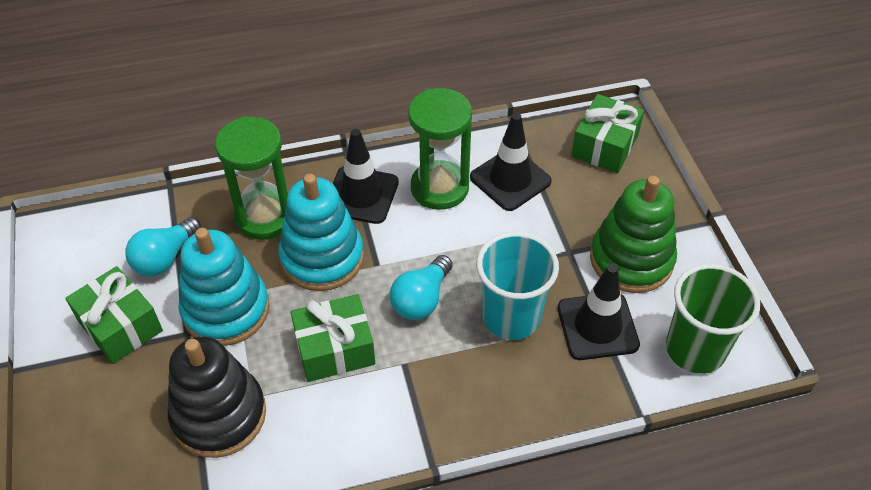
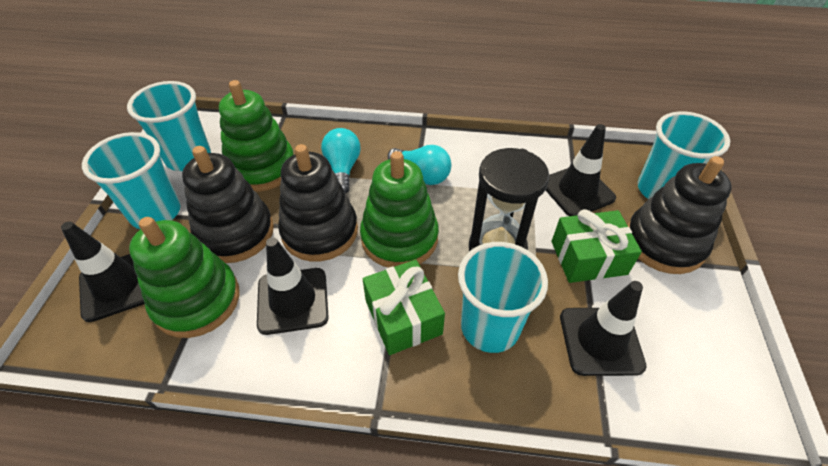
black hourglass: none = 0 -> [469,148,549,251] = 1
black stacking toy: [168,336,266,458] = 1 -> [182,146,274,263] [278,144,358,261] [628,156,732,274] = 3
black traffic cone: [333,129,399,224] [470,113,552,211] [557,264,640,360] = 3 -> [61,222,145,322] [257,238,329,335] [546,124,616,216] [560,281,647,376] = 4
green cup: [666,264,760,374] = 1 -> none = 0
green gift: [65,266,163,364] [290,294,375,382] [571,94,644,173] = 3 -> [363,260,445,355] [552,209,642,283] = 2
green hourglass: [215,116,288,240] [408,88,472,210] = 2 -> none = 0
green stacking toy: [590,176,677,293] = 1 -> [129,217,239,338] [219,80,294,192] [360,151,439,268] = 3
turquoise cup: [477,232,559,340] = 1 -> [82,132,180,229] [127,81,211,171] [458,242,548,353] [638,111,730,199] = 4
turquoise stacking toy: [178,228,270,346] [278,174,364,291] = 2 -> none = 0

